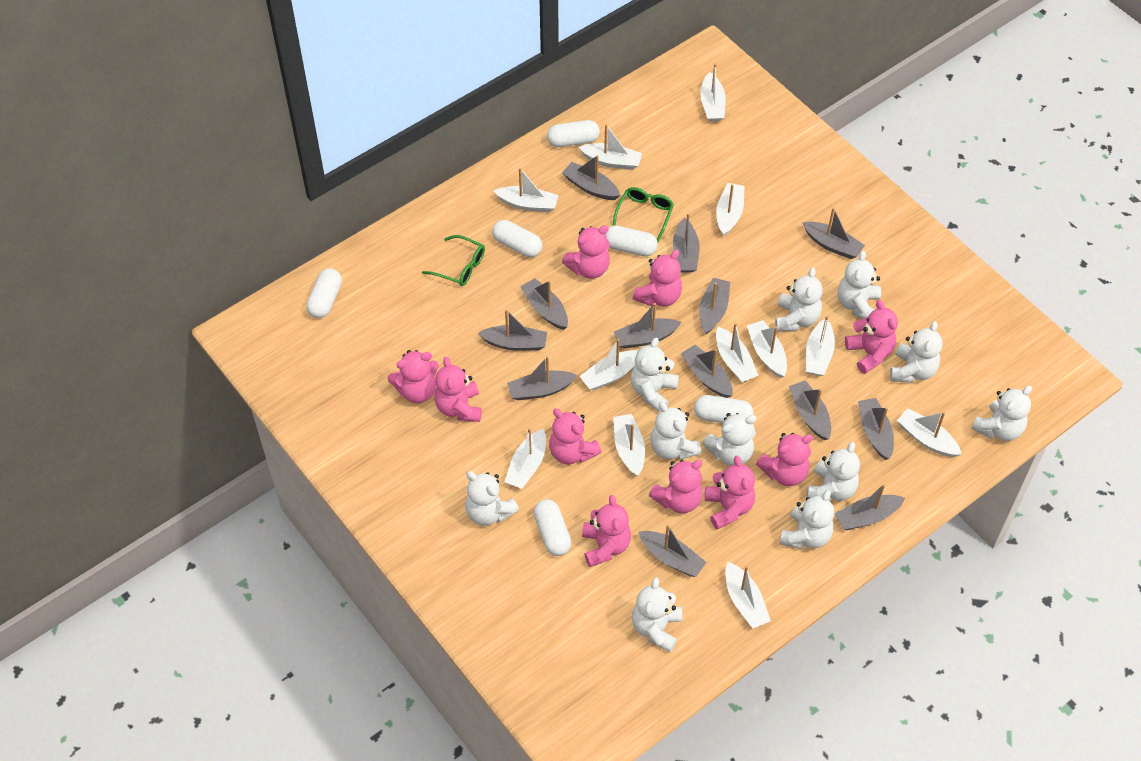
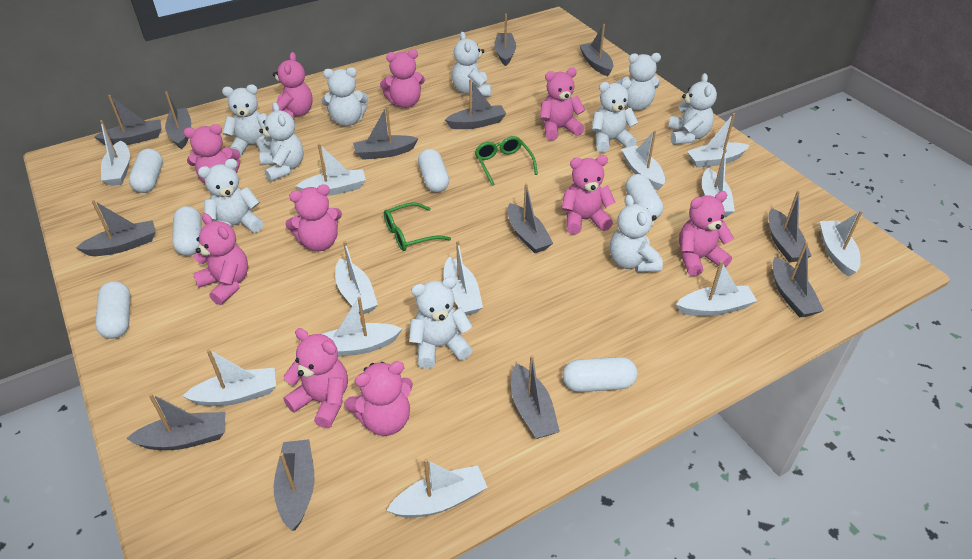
white teddy bear: [465,471,519,526] [631,338,679,412] [632,577,682,653] [650,402,701,460] [702,413,757,466] [775,267,823,331] [780,490,834,549] [807,442,860,502] [838,251,881,319] [890,321,943,383] [971,386,1032,441] = 11 -> [198,159,263,233] [222,85,271,156] [259,102,304,182] [321,67,369,126] [409,277,473,369] [452,32,491,97] [592,79,639,152] [610,195,663,273] [615,53,661,111] [668,73,717,145] = 10

